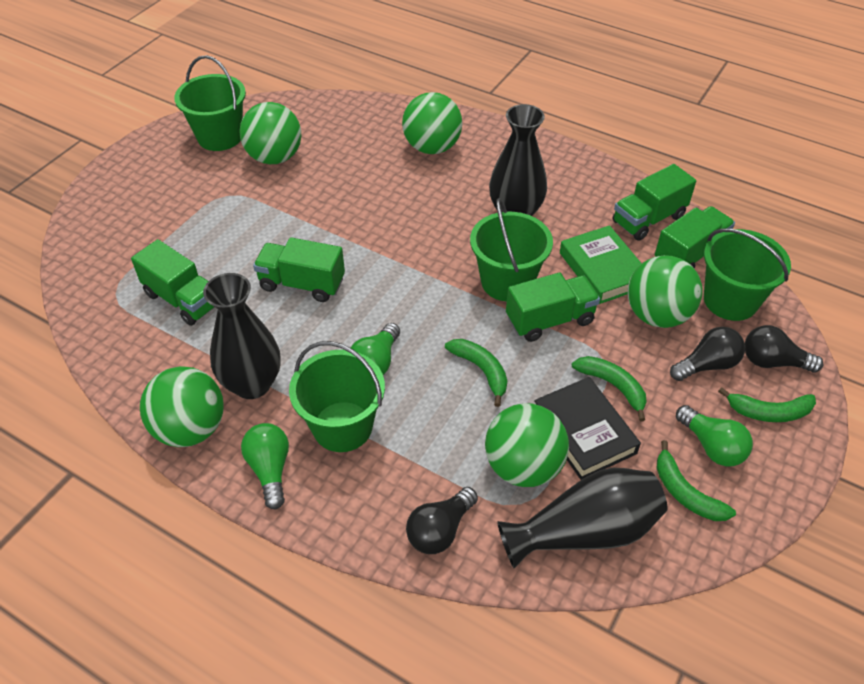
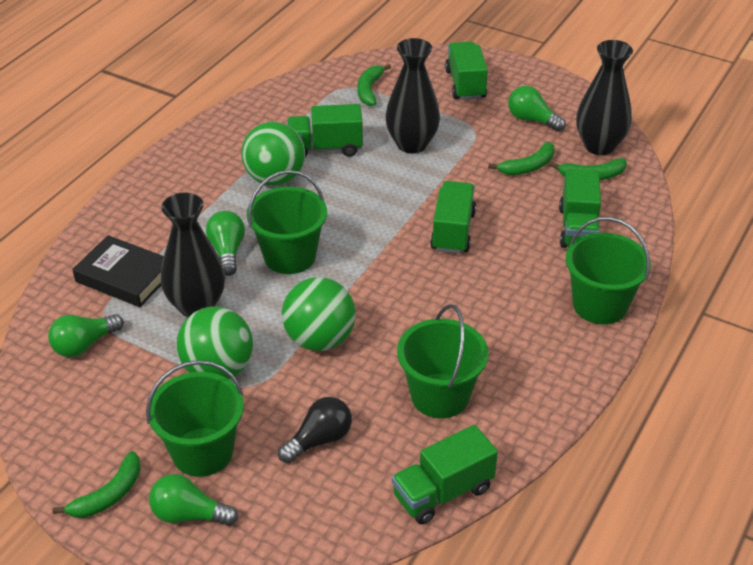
black light bulb: [406,487,478,554] [670,327,745,381] [745,325,823,373] = 3 -> [278,397,352,463] = 1
green ball: [140,366,224,447] [239,102,301,164] [402,92,462,154] [485,403,569,487] [628,255,703,328] = 5 -> [176,306,253,379] [241,122,305,185] [282,277,356,351] = 3
green book: [560,225,642,304] = 1 -> none = 0
green light bulb: [241,423,289,509] [351,323,400,375] [676,405,753,466] = 3 -> [48,314,124,357] [149,474,238,526] [206,211,245,276] [508,86,566,132] = 4

